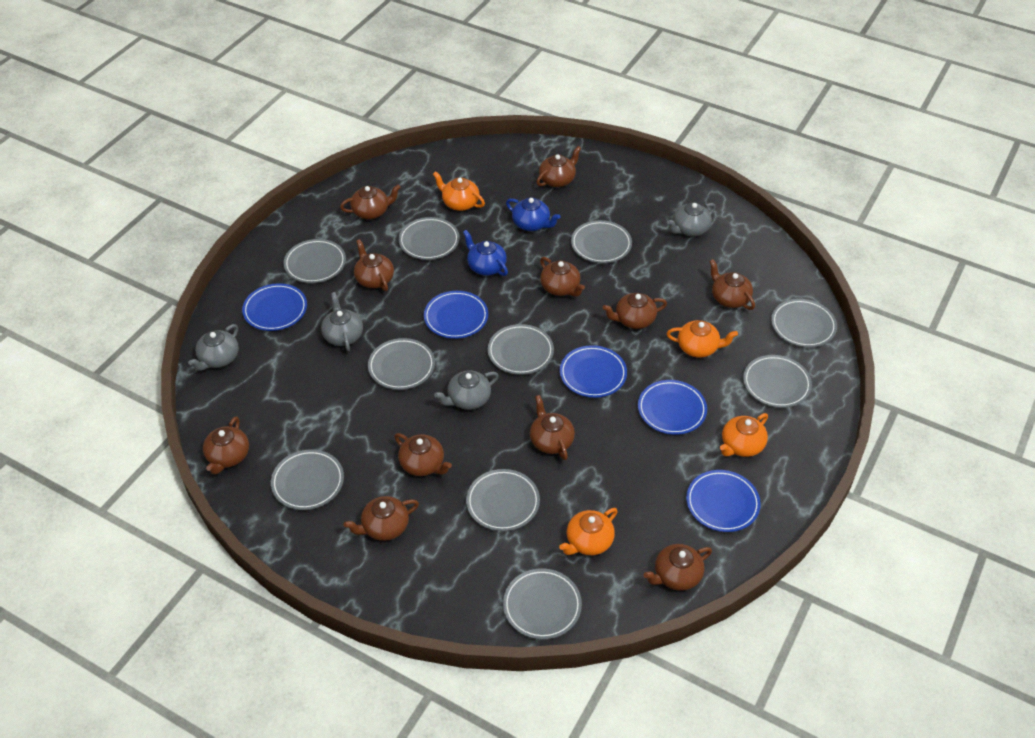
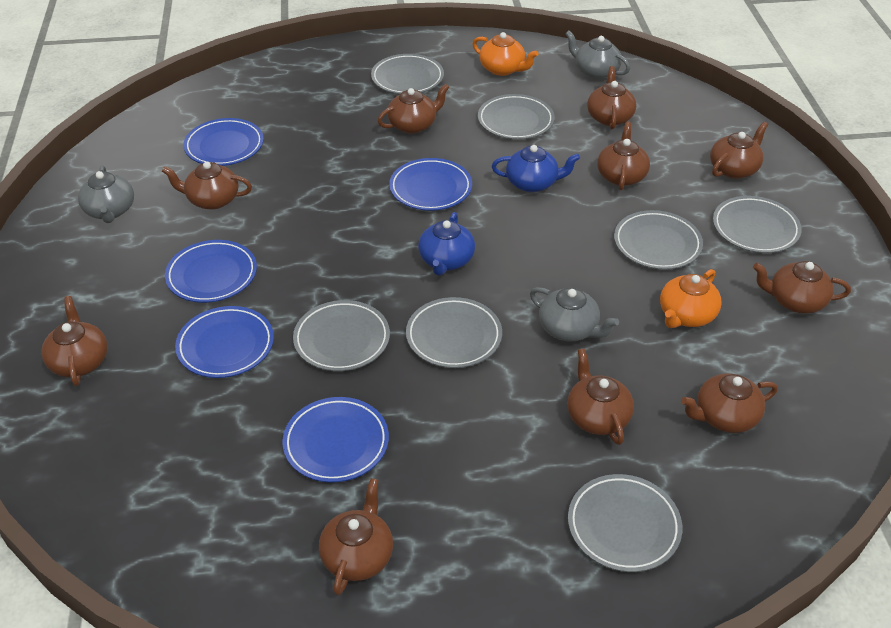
brown teapot: [203,416,249,475] [340,185,401,219] [344,496,419,541] [354,239,394,291] [394,433,452,476] [530,395,575,460] [537,146,581,187] [540,257,585,297] [603,293,667,329] [644,544,712,591] [709,259,755,310] = 11 -> [41,296,108,386] [162,161,252,210] [319,478,393,595] [378,84,450,134] [567,348,634,445] [587,66,636,129] [597,122,650,190] [681,373,778,433] [710,122,768,179] [753,261,851,314] = 10
grey plate: [271,449,344,510] [284,239,346,283] [368,338,435,390] [399,217,460,260] [466,469,540,531] [488,324,554,375] [503,568,582,640] [571,220,632,263] [743,355,812,408] [771,299,837,347] = 10 -> [293,300,390,371] [371,54,444,94] [406,297,502,368] [478,94,555,139] [568,474,682,572] [614,210,703,270] [713,196,802,253] = 7
grey teapot: [188,324,239,371] [321,292,363,351] [434,371,499,410] [667,202,716,236] = 4 -> [78,165,134,223] [530,287,619,342] [565,31,630,79] = 3
orange teapot: [433,171,485,211] [559,508,618,555] [667,320,738,358] [720,413,768,457] = 4 -> [472,32,538,76] [660,269,722,328] = 2

